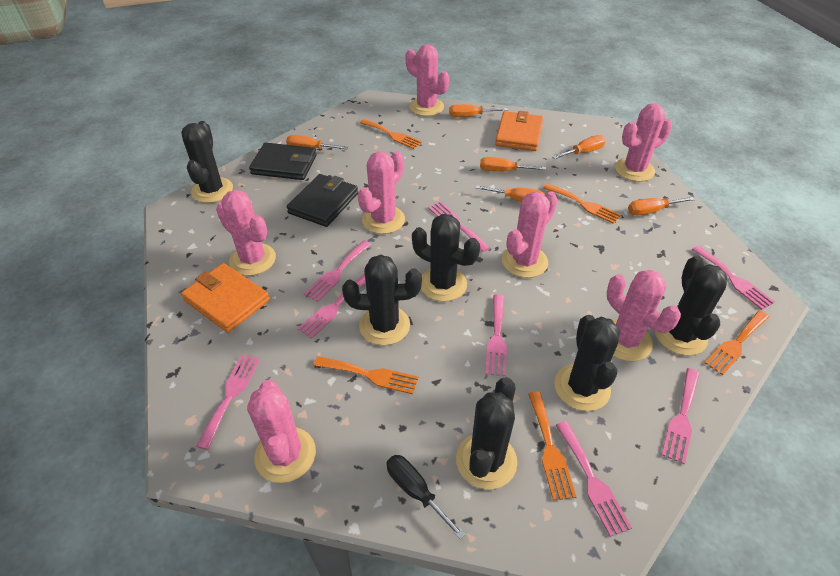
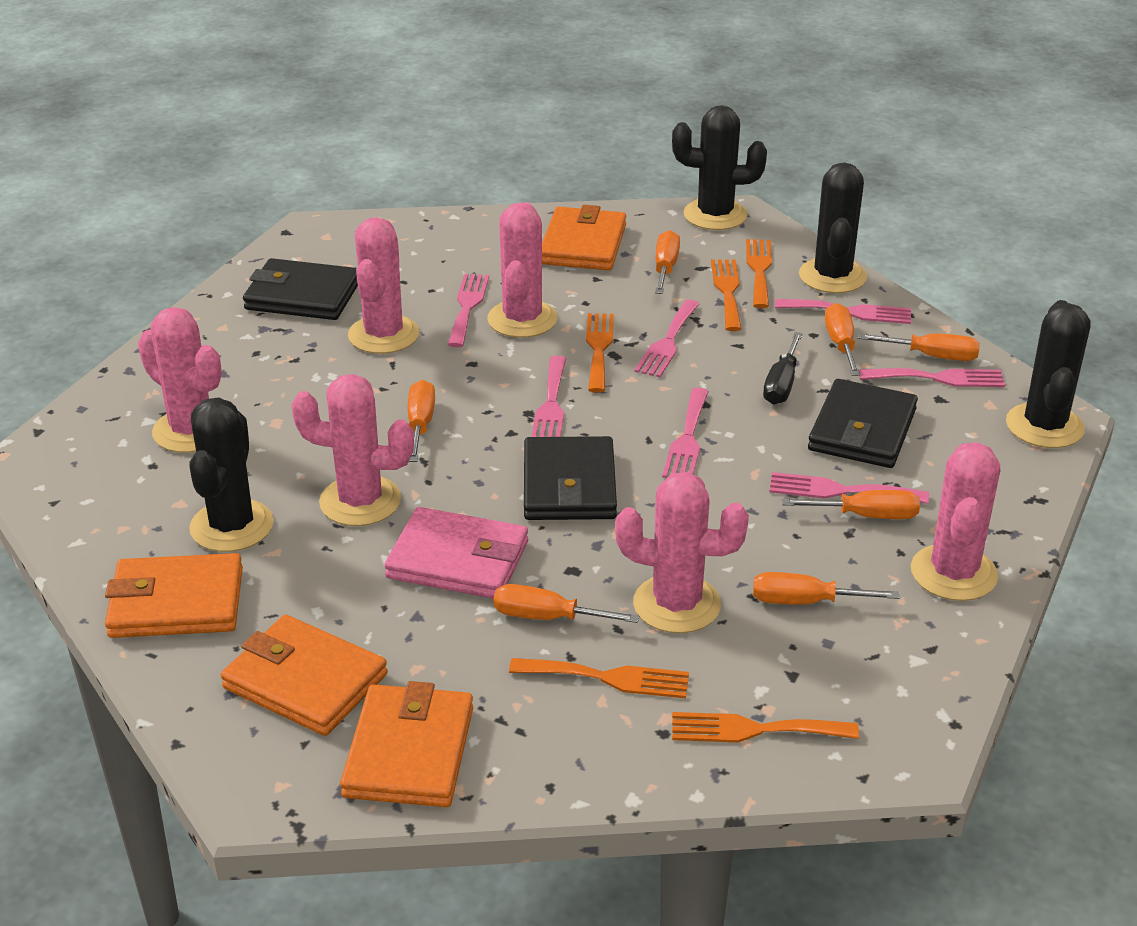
black cactus: [181,121,233,203] [342,255,422,346] [412,214,480,302] [456,377,517,489] [554,315,620,411] [655,256,727,356] = 6 -> [189,398,274,552] [672,105,767,230] [799,162,867,293] [1006,300,1090,448] = 4
black wallet: [249,143,317,180] [287,174,358,227] = 2 -> [243,258,358,320] [524,436,617,520] [808,379,918,468] = 3
orange screwdriver: [286,135,348,149] [449,104,508,117] [476,185,545,202] [480,157,546,172] [552,135,606,159] [628,197,695,215] = 6 -> [408,380,435,462] [494,584,639,623] [655,230,680,294] [753,572,900,605] [782,490,920,519] [825,303,860,376] [858,333,980,361] = 7
orange wallet: [181,263,270,333] [495,111,543,151] = 2 -> [105,553,243,638] [221,615,388,736] [340,681,473,807] [542,205,626,270] = 4
pink cactus: [216,190,276,276] [247,380,316,483] [357,151,405,234] [405,44,449,116] [502,191,558,278] [607,270,681,361] [615,103,672,182] = 7 -> [138,307,222,453] [291,374,414,526] [348,217,419,354] [487,202,557,338] [615,472,749,633] [911,442,1000,601] = 6
pink fork: [196,354,260,450] [298,273,366,339] [304,240,371,302] [428,201,490,252] [485,294,507,376] [556,421,632,537] [661,368,700,464] [692,245,774,310] = 8 -> [448,273,489,347] [532,356,566,437] [635,299,700,377] [662,388,709,478] [770,472,929,504] [775,299,911,324] [859,368,1005,387] = 7
pink wallet: none = 0 -> [384,507,528,599] = 1

